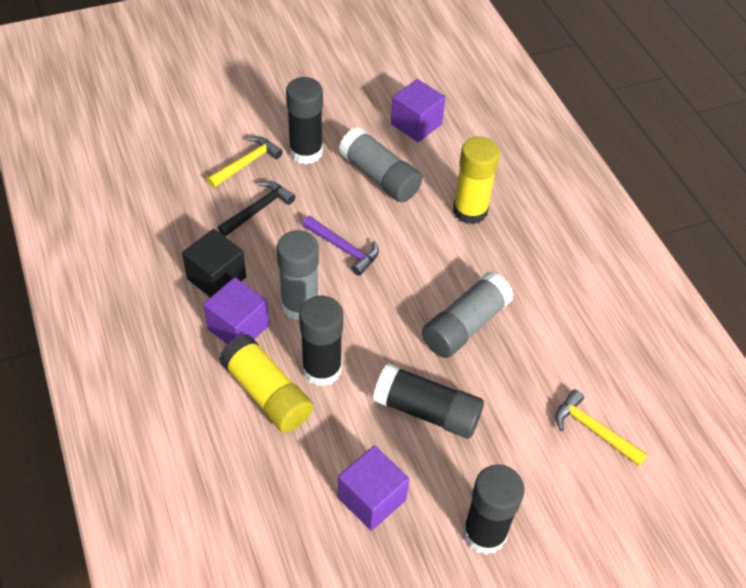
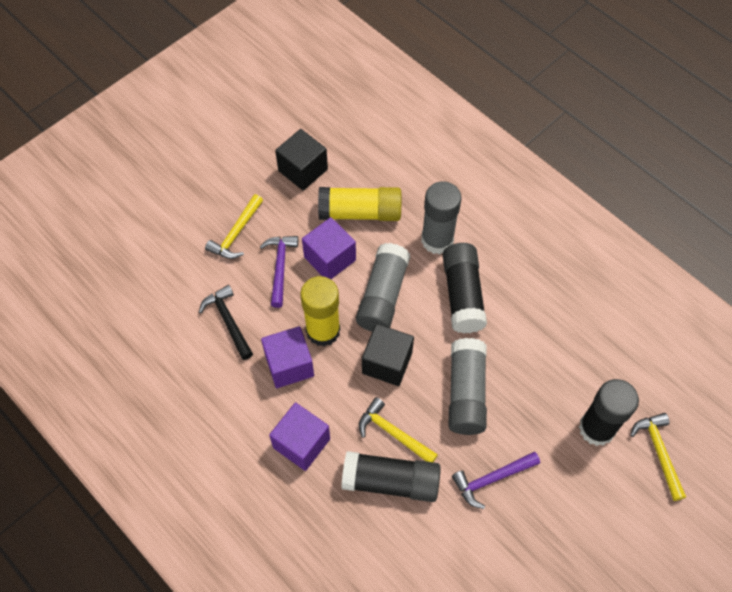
black cube: [182,229,246,297] = 1 -> [275,129,328,191] [362,324,414,386] = 2
black glue stick: [286,77,323,164] [299,296,343,386] [373,363,484,438] [463,464,525,555] = 4 -> [341,451,441,502] [443,243,487,333] [579,379,639,446] = 3
purple hammer: [302,216,379,276] = 1 -> [260,236,298,308] [452,452,540,509] = 2
yellow hammer: [207,136,283,188] [555,389,648,466] = 2 -> [205,194,263,259] [359,397,438,462] [630,413,686,501] = 3

